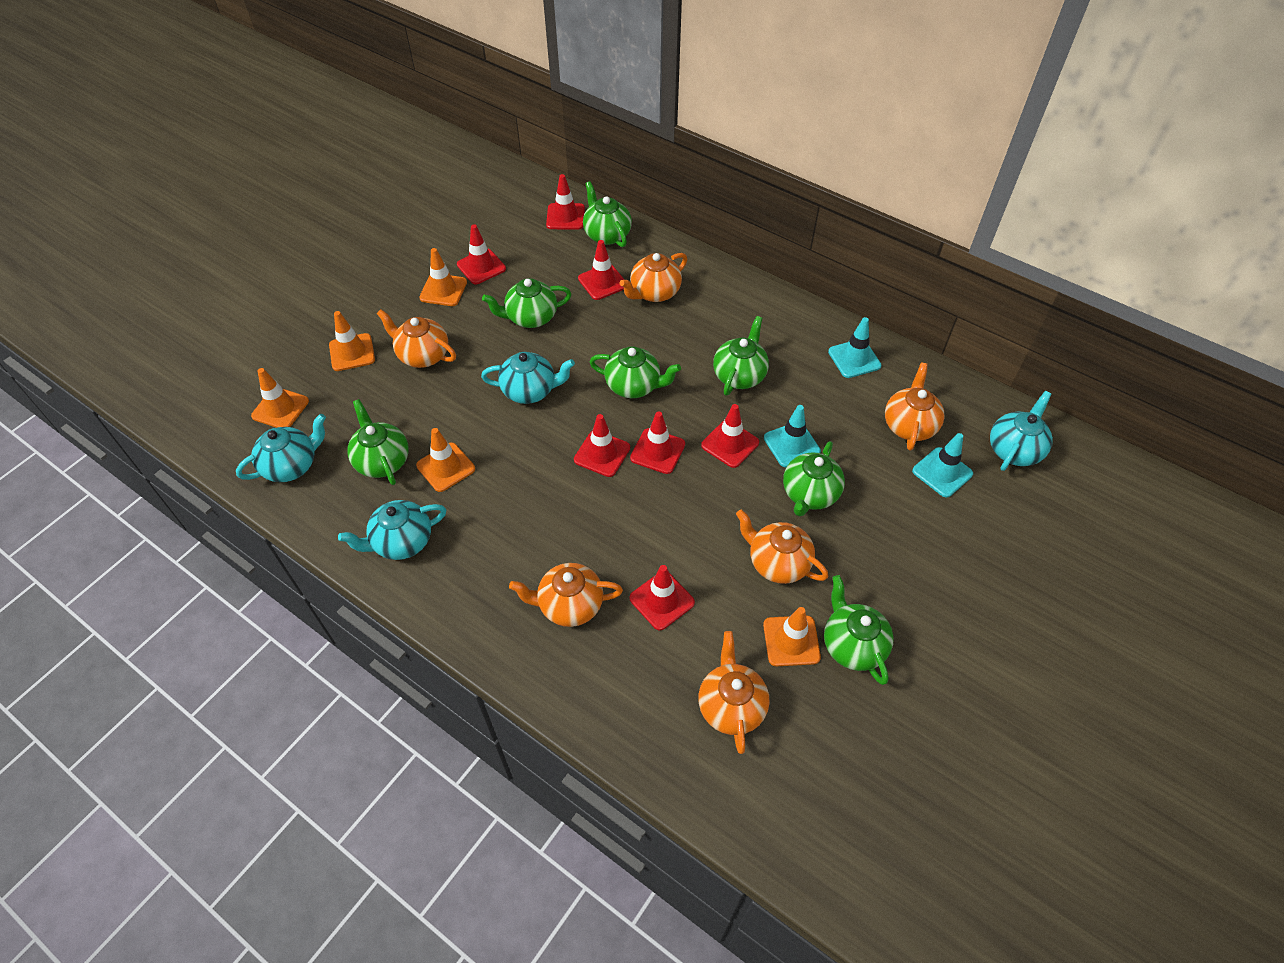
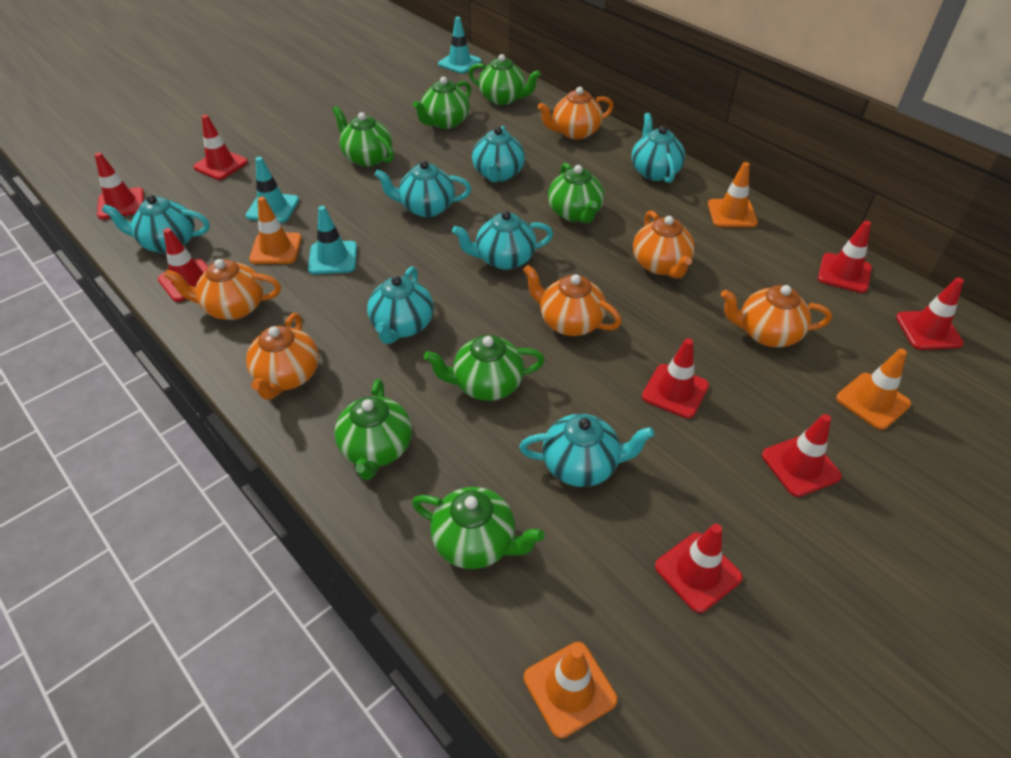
orange traffic cone: [251,368,309,428] [329,311,375,371] [416,428,475,492] [419,248,467,306] [763,607,821,666] = 5 -> [249,197,302,264] [524,642,617,738] [708,162,758,227] [836,349,911,430] = 4
red traffic cone: [457,224,506,284] [546,174,585,230] [574,414,630,477] [578,240,625,300] [629,565,695,630] [630,411,685,474] [701,404,759,468] = 7 -> [95,152,144,219] [158,228,208,302] [193,115,248,180] [642,338,709,419] [655,524,743,613] [762,414,842,497] [818,221,872,293] [896,277,964,350] = 8
turquoise teapot: [236,414,326,482] [338,500,446,560] [481,352,575,404] [990,391,1053,471] = 4 -> [102,195,210,253] [367,266,434,344] [375,161,471,217] [452,211,553,270] [472,126,525,182] [519,414,655,487] [631,113,685,183] = 7

